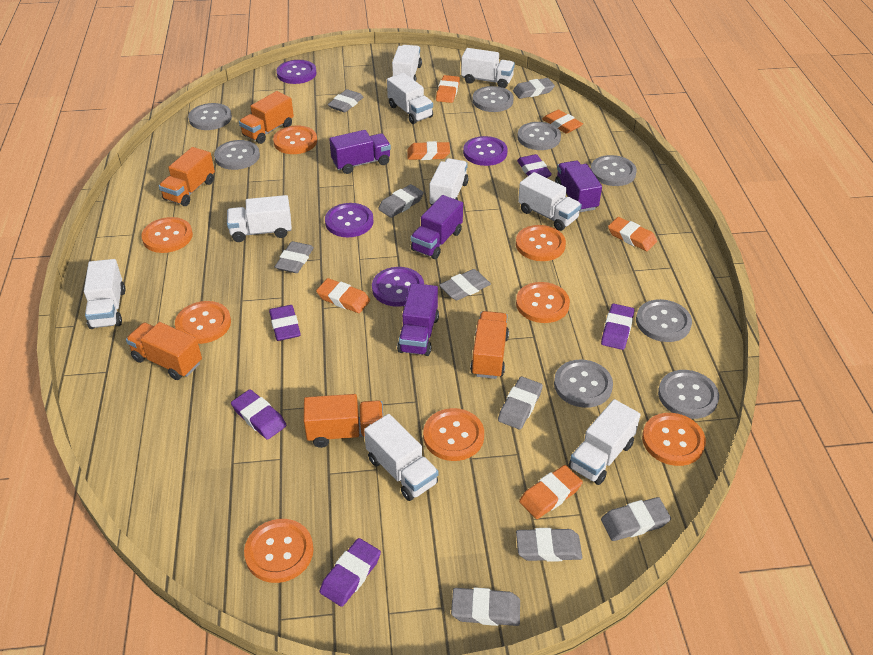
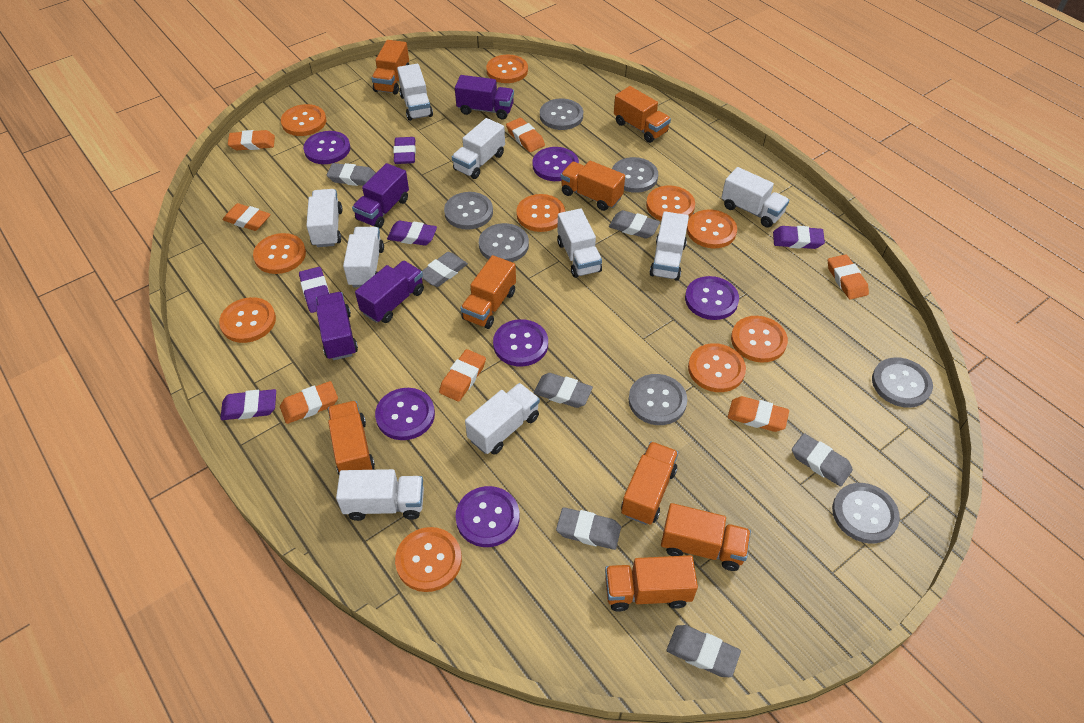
grey button: [188,103,232,130] [214,140,260,170] [472,86,514,112] [517,122,561,150] [554,360,613,408] [591,155,637,186] [636,299,692,342] [658,370,719,419] = 8 -> [444,192,493,230] [479,223,529,262] [540,99,583,130] [612,157,658,193] [629,374,687,425] [832,483,900,544] [872,357,933,408] = 7
grey eraser: [275,241,314,273] [328,89,363,112] [378,184,424,218] [439,269,491,300] [451,587,520,626] [498,377,543,429] [513,78,555,99] [516,528,582,562] [601,497,671,541] = 9 -> [327,163,376,186] [422,252,468,287] [534,373,593,408] [556,507,621,550] [609,210,660,239] [666,625,741,677] [792,433,853,486] = 7
orange button: [141,217,193,253] [175,301,231,344] [244,519,314,583] [273,126,317,154] [423,408,484,461] [516,225,566,261] [516,282,570,323] [642,413,706,466] = 8 -> [219,297,276,343] [253,233,306,274] [281,104,326,136] [395,527,462,592] [486,55,528,83] [516,194,565,232] [646,185,695,221] [687,210,737,248] [688,343,746,392] [731,316,788,363] = 10
orange eraser: [316,278,370,313] [407,141,450,160] [436,75,460,103] [519,465,583,519] [542,109,583,134] [608,217,657,251] = 6 -> [223,203,271,231] [228,130,275,150] [280,381,338,424] [439,349,486,402] [506,118,545,152] [728,396,789,432] [828,254,869,300] = 7
orange truck: [126,322,202,380] [159,147,215,206] [239,91,294,144] [304,394,383,448] [470,311,509,379] = 5 -> [328,401,375,474] [372,40,409,95] [461,255,516,329] [561,161,625,211] [605,555,698,612] [614,86,671,143] [621,442,678,525] [661,503,751,571] = 8
purple button: [277,60,317,84] [325,203,374,237] [372,267,424,307] [463,136,508,166] = 4 -> [303,131,350,164] [375,388,435,440] [455,486,520,547] [493,319,548,366] [532,147,579,181] [685,276,739,320] = 6

